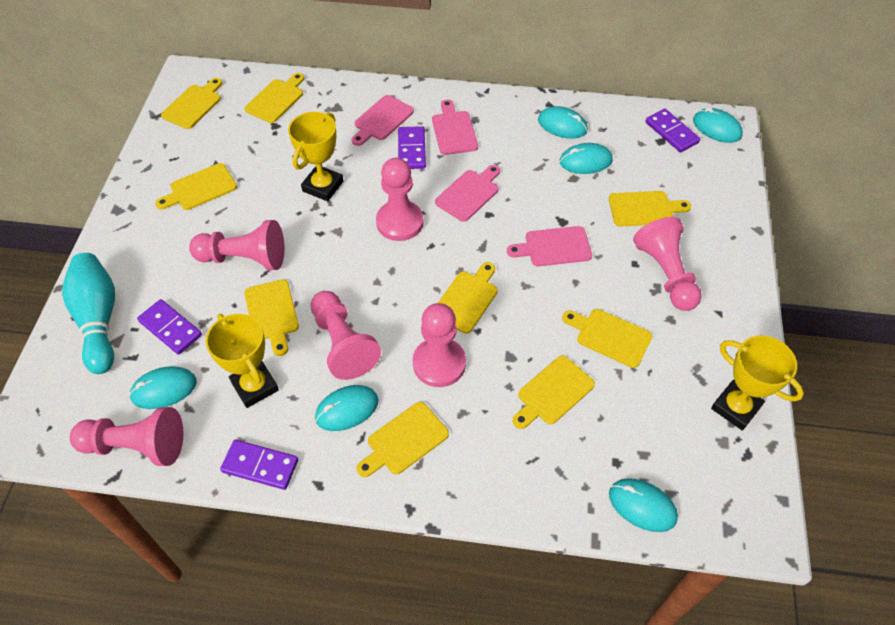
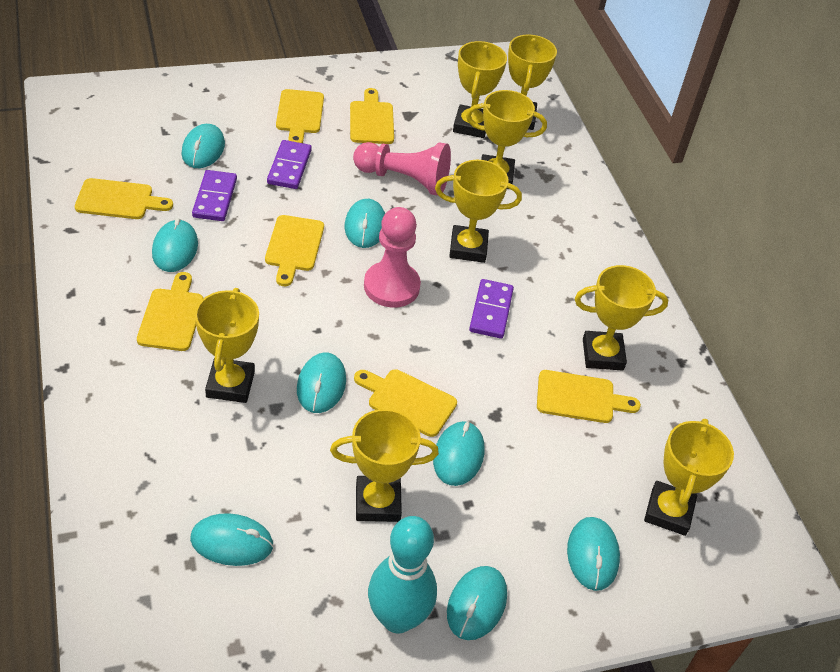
pink cutting board: [352,95,414,146] [432,100,478,155] [435,165,500,222] [507,226,592,266] = 4 -> none = 0
pink pawn: [70,407,183,466] [189,220,285,270] [311,291,381,380] [376,158,424,241] [413,303,466,387] [633,217,702,311] = 6 -> [353,142,451,196] [364,207,421,308] = 2
purple domino: [137,299,202,355] [220,440,298,490] [398,126,426,169] [645,109,700,153] = 4 -> [192,170,237,221] [267,140,312,189] [469,279,514,339] = 3
turquoise mouse: [129,366,197,409] [315,385,379,431] [538,106,588,139] [560,143,613,174] [609,478,678,532] [693,107,743,143] = 6 -> [152,218,198,272] [182,124,225,168] [190,513,273,566] [297,352,346,413] [344,199,385,248] [433,421,485,486] [447,566,507,640] [567,517,620,591] = 8
yellow cutting board: [155,163,237,210] [161,78,222,129] [244,279,299,356] [245,73,304,123] [357,402,449,477] [438,262,498,334] [512,355,595,429] [562,309,652,368] [609,191,691,227] = 9 -> [75,178,173,219] [137,272,203,351] [265,215,324,286] [276,89,324,143] [350,88,394,144] [354,369,457,437] [537,370,641,423] = 7
yellow trophy: [205,314,279,408] [288,112,343,201] [711,336,804,431] = 3 -> [195,288,259,403] [330,409,439,522] [435,160,522,263] [453,41,507,138] [466,90,547,189] [508,35,557,130] [575,265,668,371] [644,419,734,536] = 8

